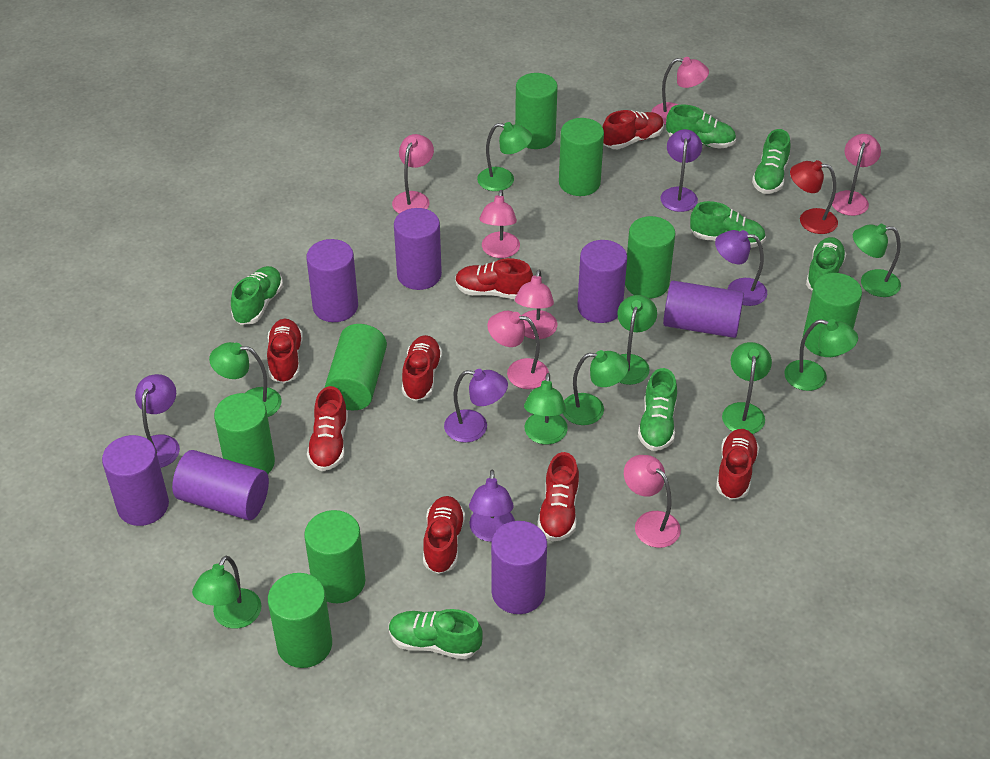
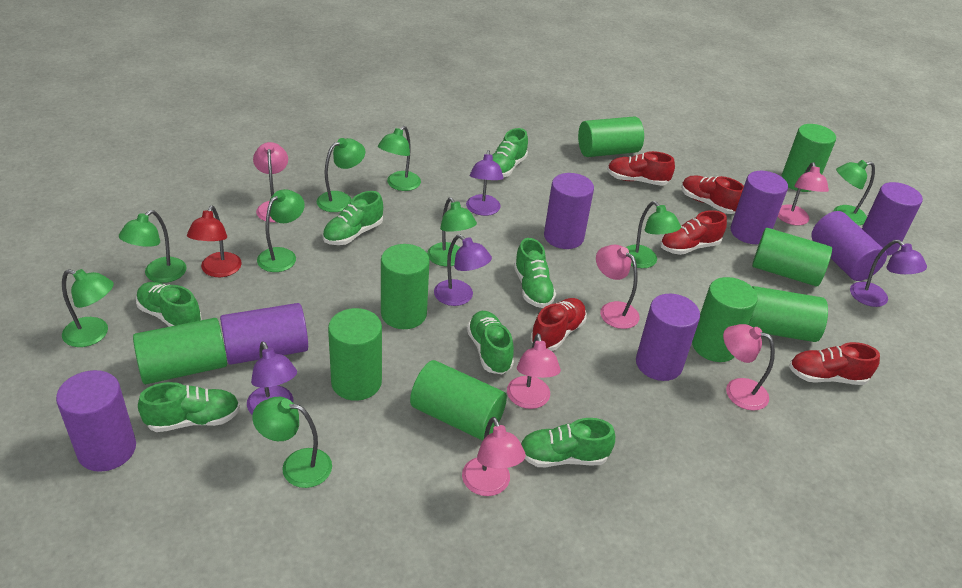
green cylinder: [214,393,275,474] [268,573,332,668] [304,510,365,603] [325,324,387,410] [515,73,558,149] [559,118,604,196] [625,216,675,299] [803,273,862,357] = 8 -> [133,318,227,384] [328,308,382,401] [381,244,430,329] [410,360,507,440] [578,116,644,157] [692,277,758,362] [749,286,828,342] [752,228,832,286] [781,124,836,192] = 9
pink lamp: [392,134,434,214] [480,190,520,258] [487,311,549,389] [515,270,557,339] [624,455,681,548] [651,57,709,125] [832,134,881,216] = 7 -> [253,142,288,222] [462,417,526,496] [507,333,561,409] [596,245,640,329] [723,324,775,411] [778,162,829,225] = 6
purple lamp: [135,374,180,468] [444,369,508,443] [469,469,515,542] [660,129,702,212] [715,230,767,306] = 5 -> [247,341,297,415] [434,235,492,306] [466,150,504,216] [850,240,927,307] = 4
red shoe: [267,319,303,383] [307,386,348,471] [402,335,442,401] [423,496,465,574] [455,258,533,299] [537,452,579,541] [602,110,664,149] [716,429,759,500] = 8 -> [531,298,587,351] [607,151,675,186] [660,210,727,255] [681,176,744,214] [789,342,880,385] = 5

